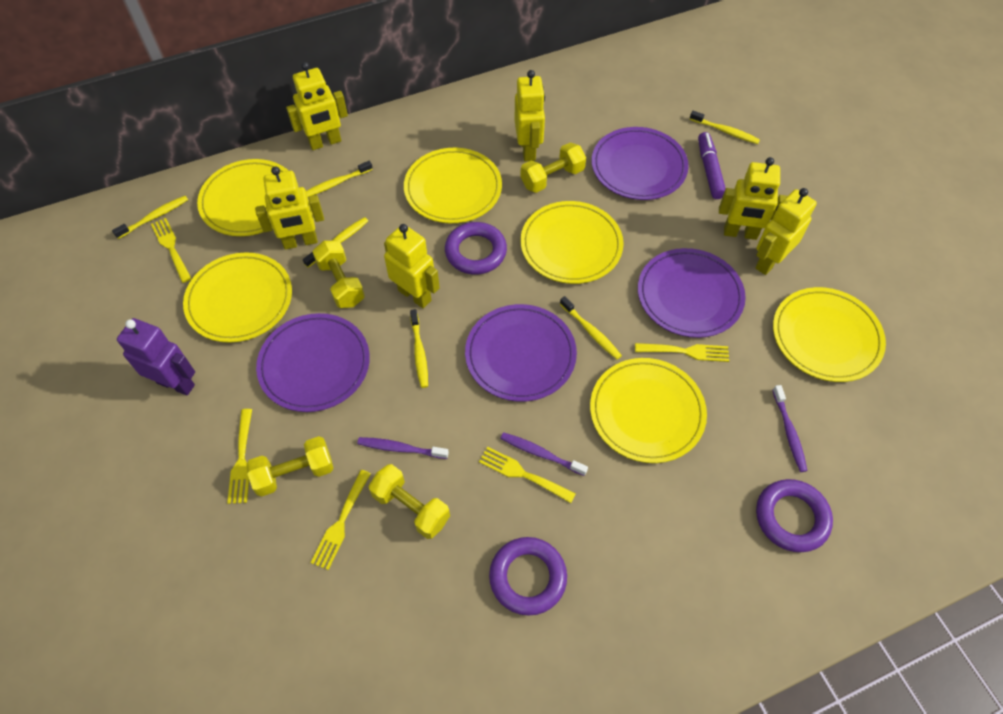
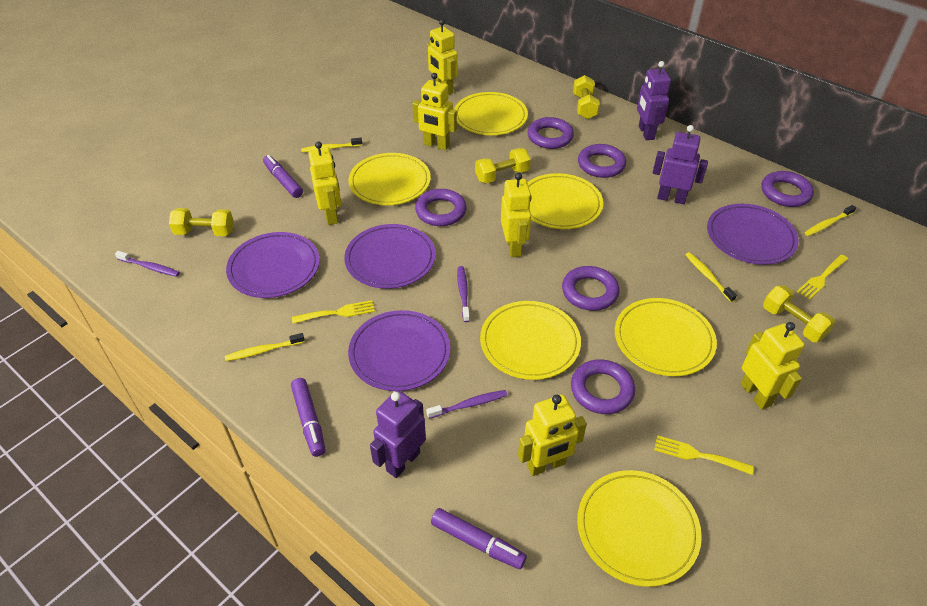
purple marker: [698,132,726,199] = 1 -> [263,155,303,198] [291,378,326,457] [431,508,527,569] = 3
purple ring: [445,222,507,275] [489,537,567,616] [756,479,833,552] = 3 -> [415,189,467,226] [528,117,574,149] [562,266,619,311] [571,359,635,414] [578,144,626,178] [762,171,814,207] = 6
purple robot: [117,318,195,396] = 1 -> [370,390,426,478] [637,61,671,140] [653,125,708,204] = 3
yellow fork: [151,218,192,283] [227,409,252,504] [310,470,371,570] [479,446,576,503] [635,343,729,362] = 5 -> [292,300,375,324] [654,435,754,475] [797,255,848,300] = 3
yellow toothbrush: [112,196,188,239] [303,217,368,267] [306,161,373,197] [410,309,428,388] [560,296,622,359] [690,110,760,144] = 6 -> [225,333,305,361] [301,138,362,152] [685,252,737,302] [804,205,856,236] = 4

